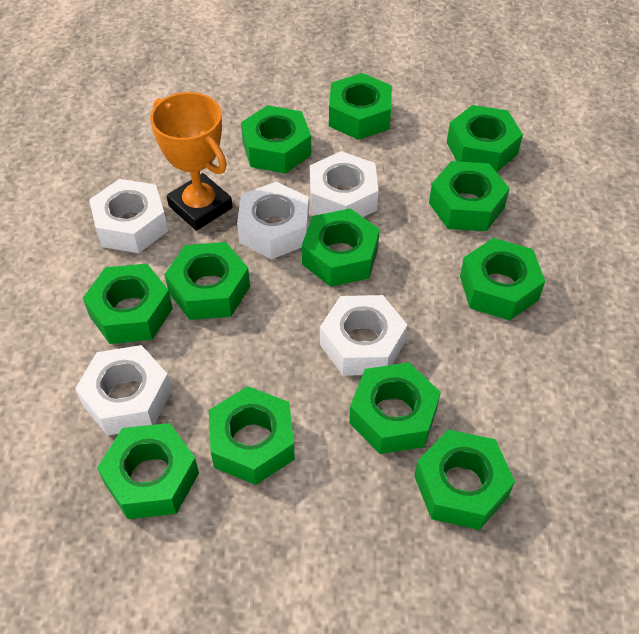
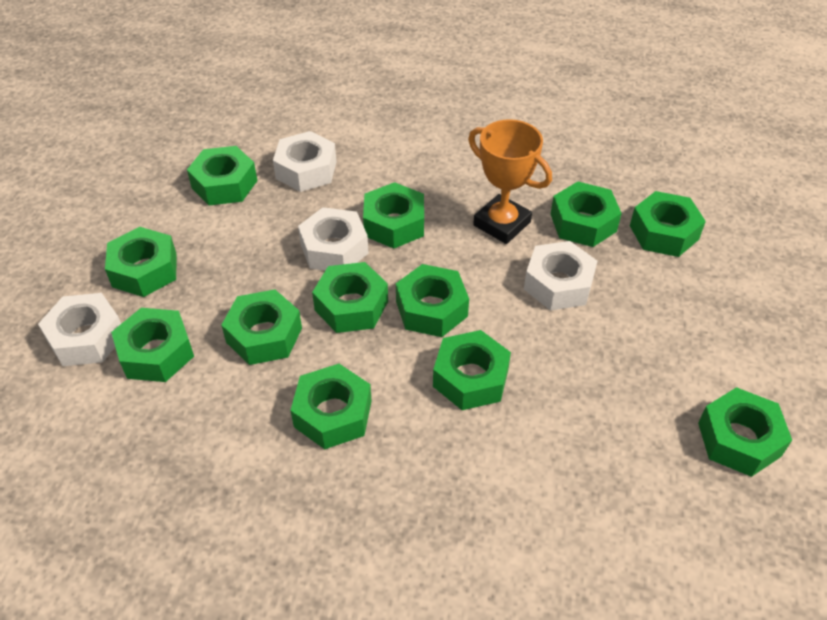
white nut: [75,345,172,436] [89,179,168,253] [237,182,309,259] [310,151,379,217] [320,295,407,376] = 5 -> [38,293,121,366] [273,131,337,192] [298,207,369,271] [524,241,597,311] = 4

